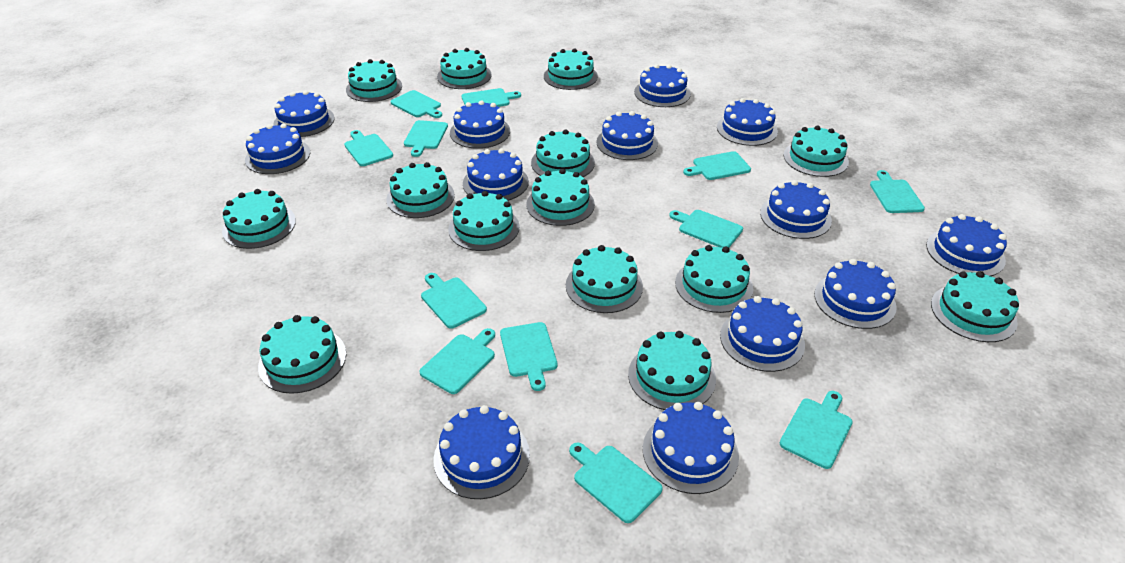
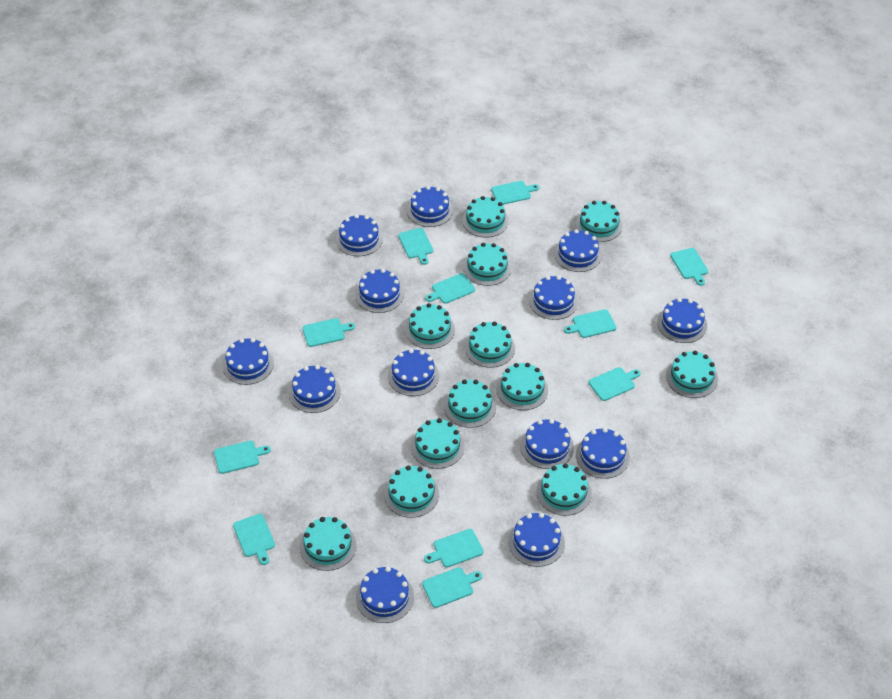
turquoise cake: [222,189,296,249] [258,315,346,394] [346,59,402,102] [386,162,455,218] [437,48,492,89] [448,191,520,251] [526,169,595,226] [531,130,595,177] [544,48,598,90] [566,245,643,313] [628,331,716,410] [675,245,753,313] [784,125,849,177] [931,271,1019,342] = 14 -> [300,517,357,571] [384,465,439,518] [405,303,455,349] [411,418,465,469] [444,379,496,428] [462,196,509,237] [463,243,511,286] [465,322,515,368] [496,363,548,410] [536,463,592,516] [576,201,623,242] [666,351,718,398] = 12
turquoise cutting board: [344,130,393,166] [390,90,442,118] [404,120,448,157] [419,328,495,394] [421,273,487,329] [461,88,521,107] [500,322,557,391] [569,442,663,523] [669,210,743,248] [683,151,751,180] [780,391,853,469] [870,170,925,213] = 12 -> [214,441,271,474] [233,514,275,565] [302,318,355,347] [398,228,433,265] [422,567,482,608] [424,529,484,567] [425,273,475,304] [491,181,539,205] [564,309,616,338] [589,367,641,401] [670,248,708,286] = 11

